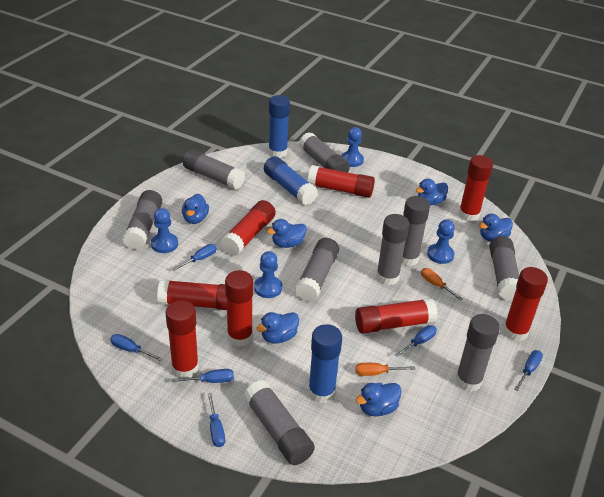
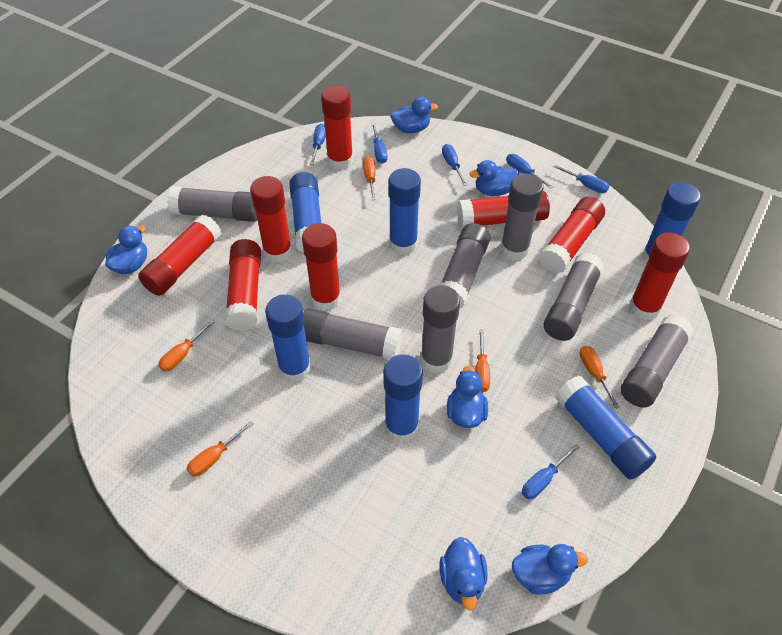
blue glue stick: [264,156,318,205] [269,95,290,158] [308,324,342,403] = 3 -> [265,294,311,383] [289,172,321,253] [383,354,423,442] [388,168,421,255] [555,376,656,479] [642,182,701,264] = 6
blue pawn: [151,208,178,253] [254,251,282,298] [341,127,364,167] [427,219,455,264] = 4 -> none = 0
grey glue stick: [122,190,162,250] [183,149,245,190] [243,380,315,465] [295,238,339,302] [299,132,350,173] [376,214,409,285] [402,196,430,266] [455,314,500,392] [489,236,519,301] = 9 -> [167,186,257,222] [303,308,403,359] [421,285,460,373] [441,223,491,308] [501,174,544,260] [544,253,604,341] [621,315,693,408] = 7
orange screwdriver: [355,363,415,376] [421,268,463,301] = 2 -> [158,320,214,372] [187,421,254,477] [363,156,376,200] [475,329,490,392] [579,346,620,409] = 5

